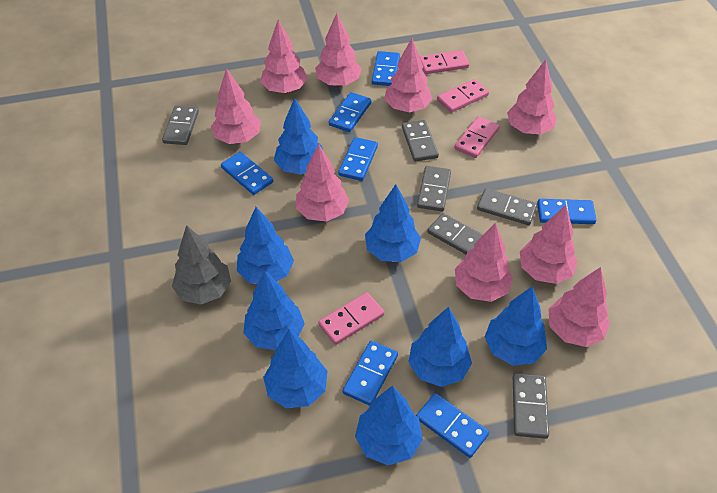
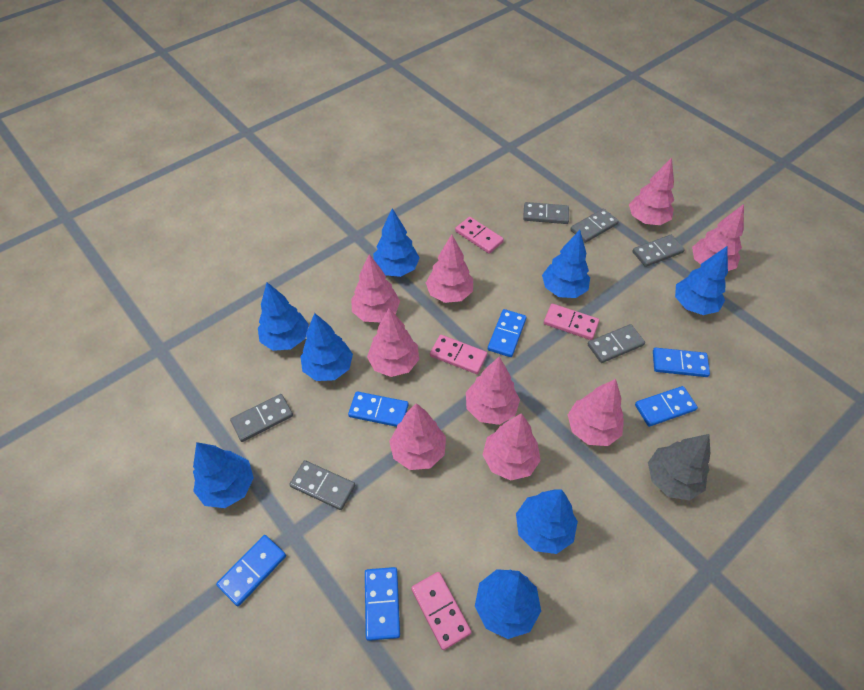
blue domino: [221,152,273,195] [329,92,372,132] [338,137,378,181] [343,341,398,406] [372,51,400,86] [416,393,489,458] [537,199,596,224] = 7 -> [216,535,286,606] [348,391,409,427] [365,567,400,641] [488,309,527,357] [635,386,698,427] [653,348,710,377] = 6

